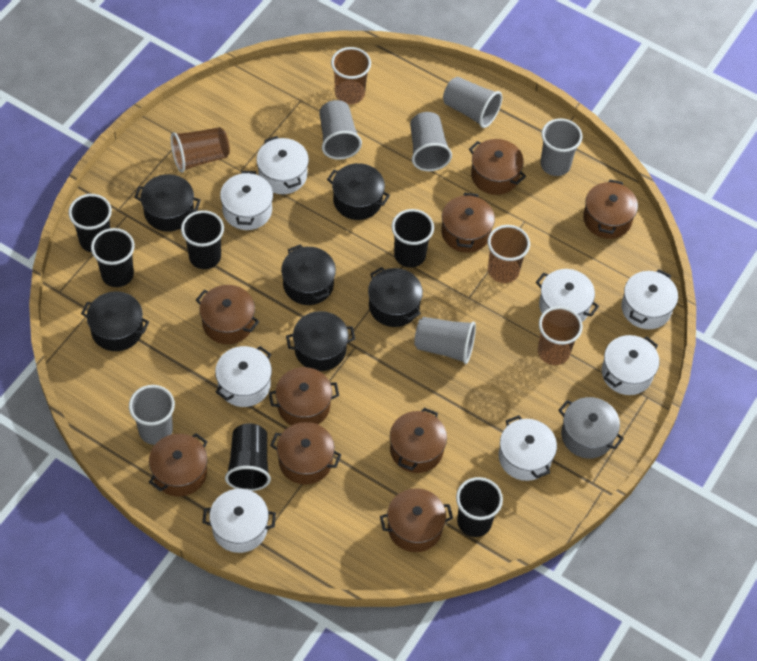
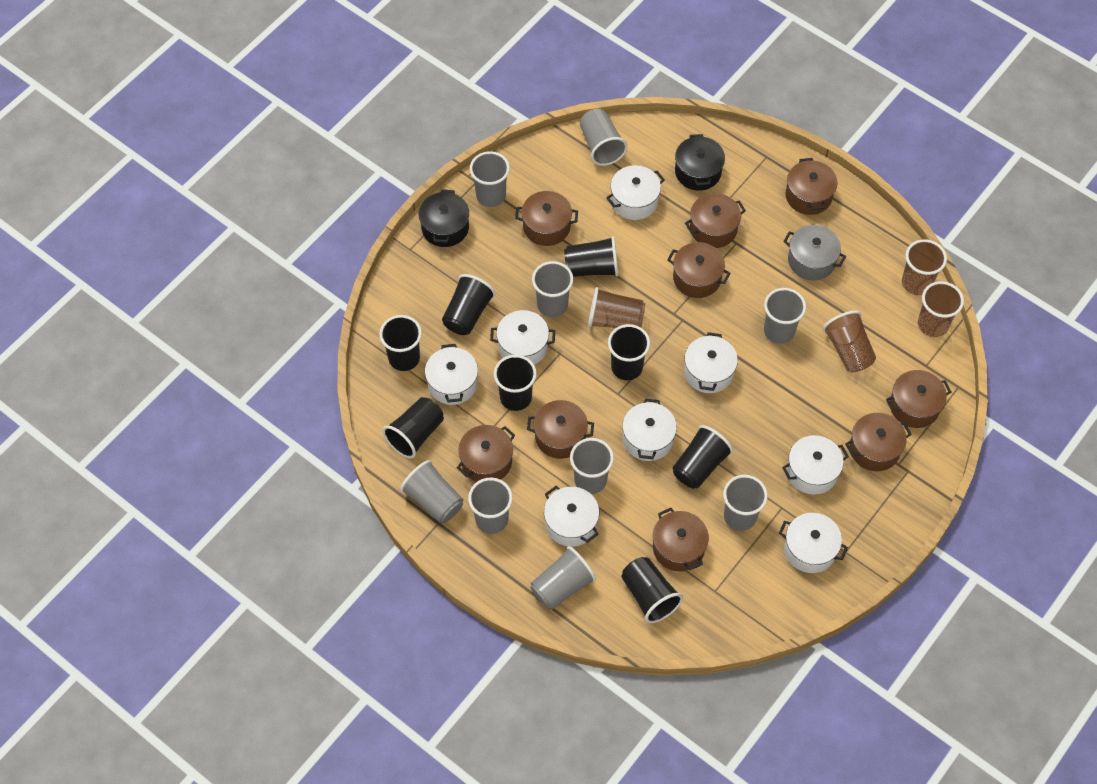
black cup: [68,194,112,252] [91,228,135,287] [181,210,224,269] [225,423,271,491] [392,209,434,268] [456,477,503,537] = 6 -> [379,315,422,371] [383,397,444,458] [442,274,496,335] [494,355,537,411] [564,236,619,277] [608,324,650,380] [622,557,683,623] [673,425,733,488] = 8
black pot: [81,291,149,351] [134,174,201,232] [281,244,336,305] [286,311,355,371] [327,163,390,220] [368,267,423,327] = 6 -> [419,189,469,247] [675,134,725,191] = 2
grey cup: [129,385,175,445] [319,100,362,160] [410,112,452,171] [414,317,476,364] [443,77,502,128] [540,118,582,176] = 6 -> [400,460,463,523] [468,478,513,534] [470,151,510,207] [530,546,596,610] [532,261,573,317] [570,438,614,494] [580,109,628,166] [723,475,768,531] [764,288,806,344] = 9

